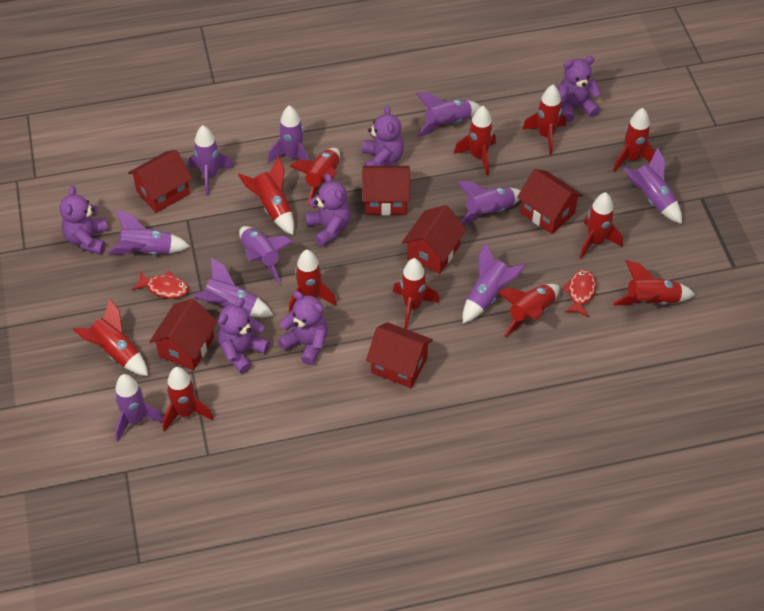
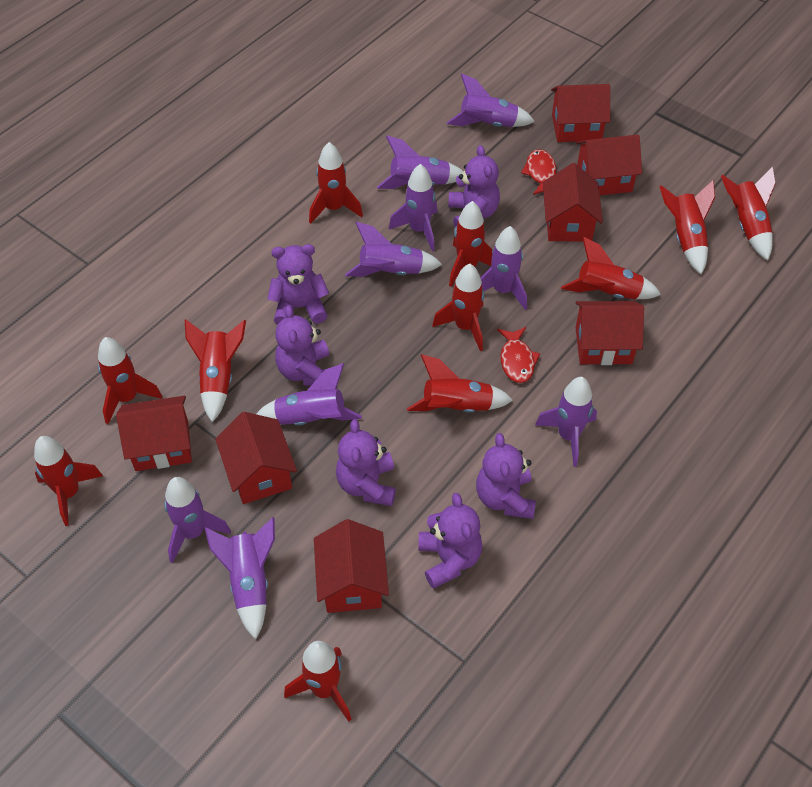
purple rocket: [108,210,190,255] [114,374,164,442] [189,125,234,196] [193,258,274,317] [239,226,293,284] [268,105,310,163] [416,93,481,137] [457,181,521,225] [463,242,526,324] [623,148,682,224] = 10 -> [164,477,231,563] [205,517,275,640] [257,363,362,425] [345,222,442,277] [377,136,463,189] [389,164,437,251] [447,73,535,127] [480,226,527,310] [535,377,597,467] = 9
red house: [128,150,192,213] [149,299,218,370] [362,166,410,215] [366,322,433,388] [402,205,467,274] [517,169,583,234] = 6 -> [116,396,192,471] [215,412,297,504] [314,519,389,613] [543,163,603,242] [551,84,610,142] [575,301,644,365] [576,134,642,195] = 7
red rocket: [72,298,148,376] [163,367,214,432] [238,157,294,235] [289,250,336,312] [290,148,340,206] [393,258,439,329] [454,106,496,176] [498,284,560,337] [522,85,566,155] [580,192,623,259] [613,108,655,172] [613,260,696,305] = 12 -> [34,436,103,526] [98,337,162,424] [185,319,246,422] [284,641,351,722] [309,142,363,224] [407,354,513,412] [432,264,484,351] [449,201,492,287] [561,237,661,299] [660,180,715,274] [721,166,776,260] = 11

